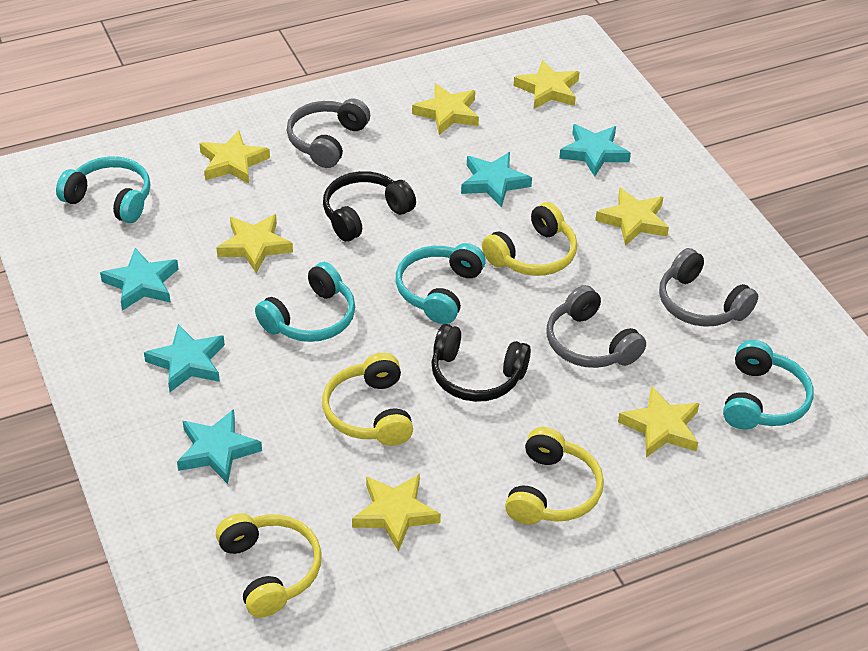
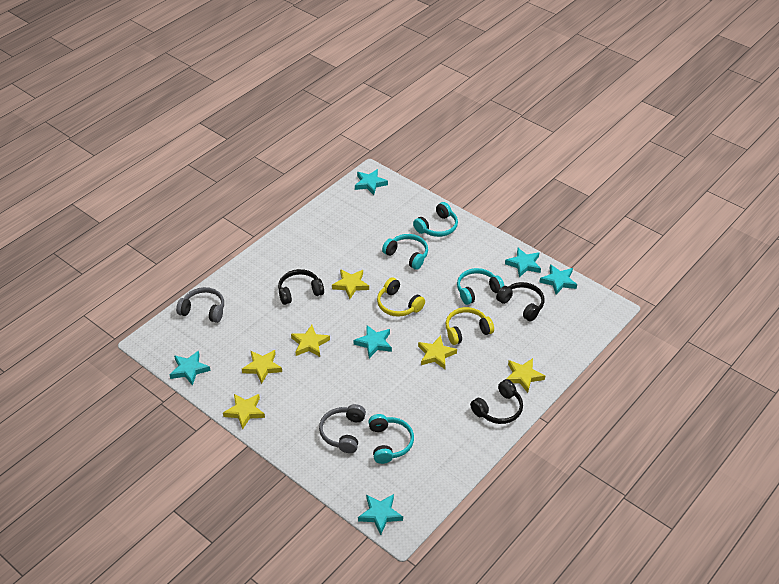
black headphones: [323,171,416,242] [431,324,531,402] = 2 -> [278,269,324,305] [470,379,523,424] [496,282,544,322] = 3
grey headphones: [287,98,370,168] [547,285,646,368] [659,248,758,327] = 3 -> [176,287,224,323] [319,404,366,453] = 2
turquoise star: [100,248,178,311] [144,324,225,392] [177,409,262,484] [461,152,532,208] [559,124,631,177] = 5 -> [169,351,211,386] [354,325,392,358] [355,169,388,195] [358,494,403,535] [505,248,541,277] [539,264,577,295] = 6
yellow headphones: [216,513,322,618] [322,353,413,446] [482,202,577,276] [505,427,604,525] = 4 -> [377,277,425,317] [446,307,494,345] = 2
yellow star: [199,130,270,184] [216,214,293,273] [352,474,441,552] [412,84,479,135] [514,60,580,109] [595,188,669,246] [618,386,700,458] = 7 -> [223,394,265,430] [242,350,282,384] [291,325,330,357] [332,269,369,299] [418,335,457,369] [506,358,545,393] = 6

